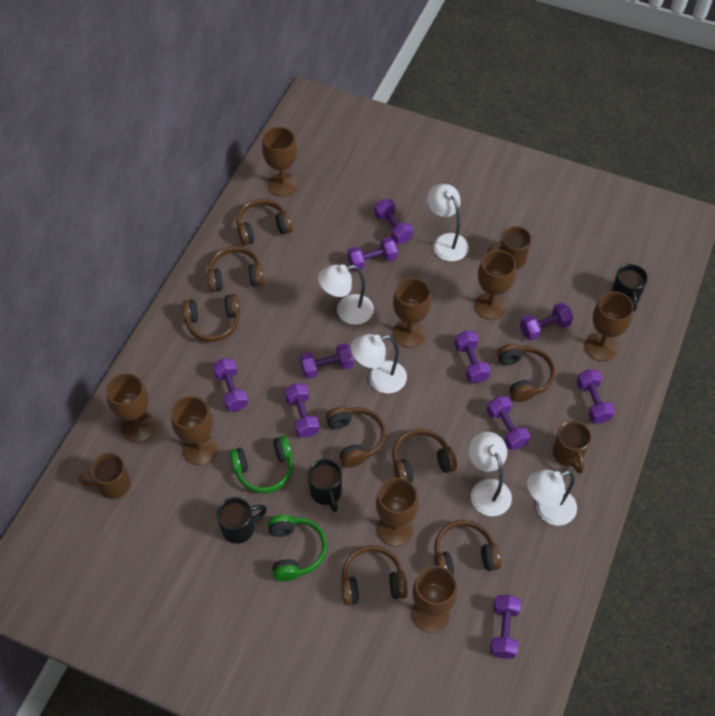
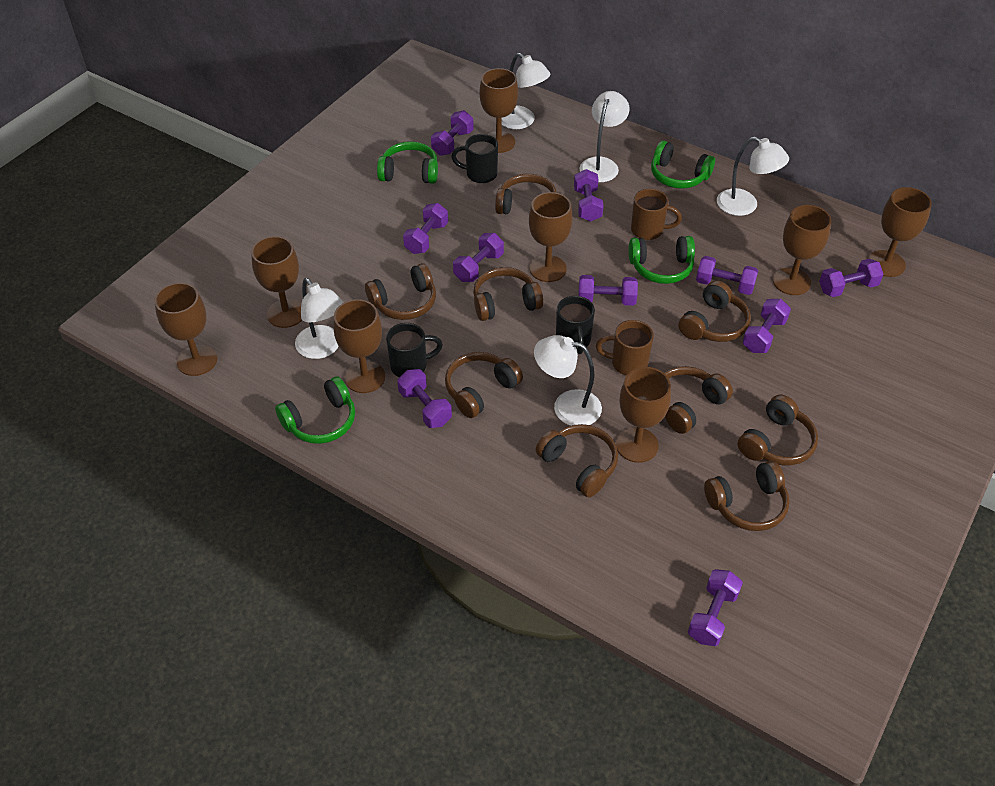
brown headphones: [182,294,240,342] [207,246,264,292] [236,199,293,245] [326,406,386,468] [341,546,408,605] [392,429,457,483] [434,520,501,576] [497,343,555,402] = 8 -> [365,263,436,320] [445,352,523,418] [473,267,543,321] [495,174,557,215] [536,424,618,497] [664,366,733,434] [678,280,751,342] [704,461,790,531] [737,395,818,466] = 9
brown mug: [79,453,131,499] [487,226,531,269] [553,421,591,473] = 3 -> [596,320,654,375] [631,189,682,240] = 2
green headphones: [229,436,293,493] [268,515,327,582] = 2 -> [275,376,355,444] [377,141,438,184] [629,236,695,284] [651,140,715,189] = 4

